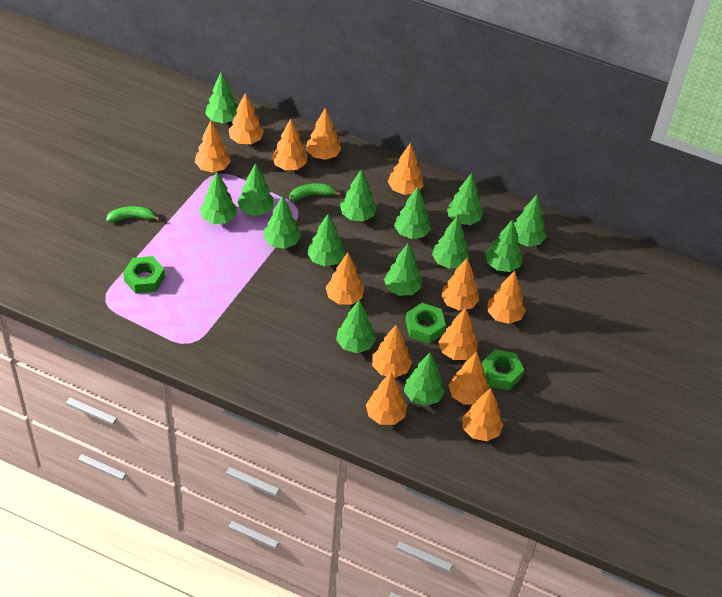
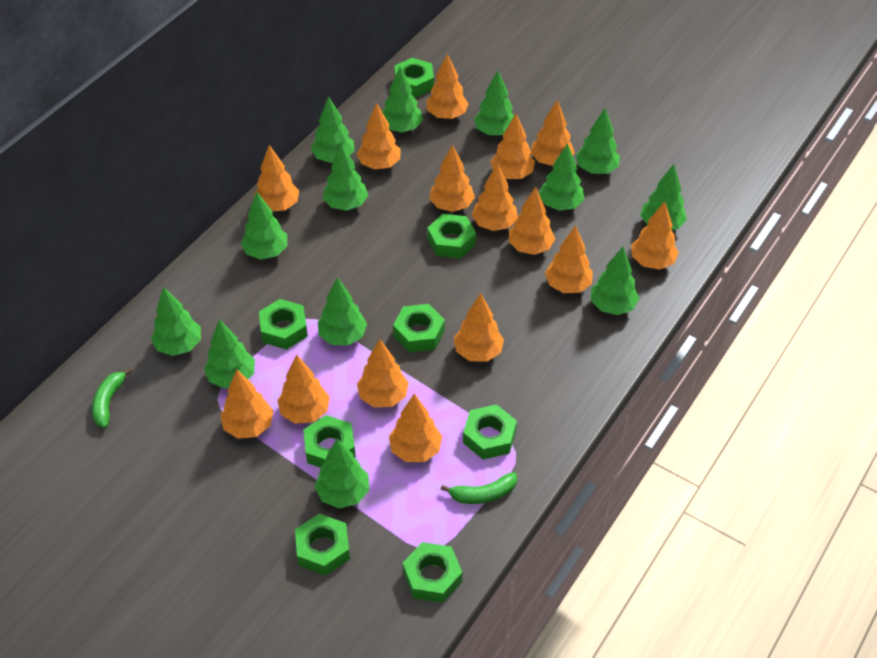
green nut: [123,256,165,294] [406,303,446,344] [482,349,524,391] = 3 -> [259,299,308,350] [295,514,350,576] [303,415,356,468] [393,304,445,352] [394,58,434,97] [403,542,462,603] [427,214,476,258] [463,404,517,459] = 8
green tree: [200,172,237,224] [205,72,238,123] [237,163,274,216] [264,196,301,249] [307,214,345,266] [336,300,376,353] [340,169,377,221] [384,244,422,296] [394,187,431,239] [404,353,445,406] [432,216,470,269] [447,173,483,225] [486,220,523,272] [514,195,547,247] = 14 -> [151,286,201,356] [204,319,255,388] [241,191,287,260] [311,96,355,163] [315,438,369,508] [318,277,367,345] [323,144,368,211] [382,67,423,132] [474,70,514,136] [539,143,584,211] [576,108,620,174] [591,247,639,315] [640,164,687,230] = 13
orange tree: [195,120,231,173] [229,93,264,144] [272,119,307,170] [306,108,342,160] [326,252,364,305] [366,372,407,425] [372,324,412,378] [388,143,424,195] [439,307,478,360] [441,258,480,311] [448,352,489,405] [462,388,504,441] [487,271,526,324] = 13 -> [220,370,273,439] [254,145,299,211] [277,355,330,424] [357,103,401,170] [357,339,409,407] [389,394,442,462] [426,53,468,119] [429,144,475,212] [454,293,504,362] [472,163,518,231] [490,114,535,179] [508,187,555,255] [531,99,575,166] [545,225,593,293] [631,201,679,269] = 15

